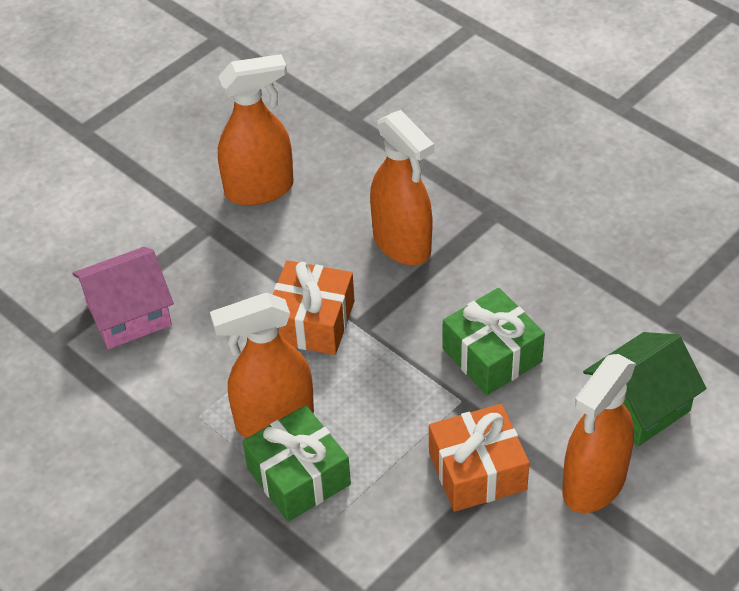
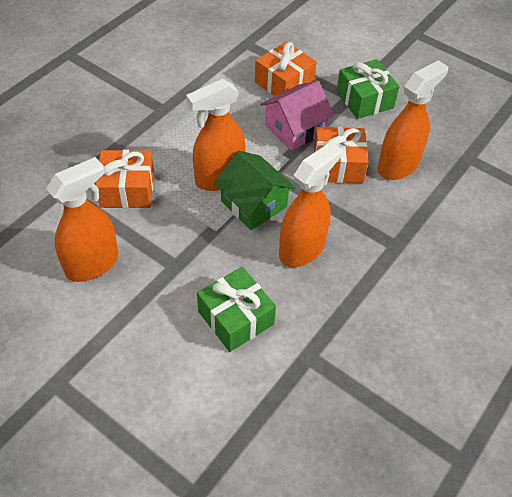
orange gift: [273,260,355,355] [429,404,530,512] = 2 -> [96,150,154,208] [255,42,317,96] [313,127,369,183] = 3

